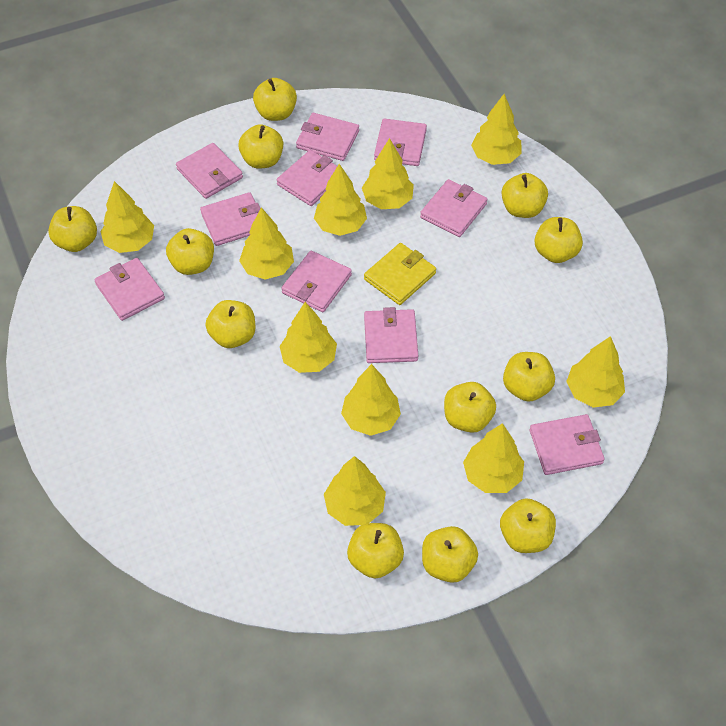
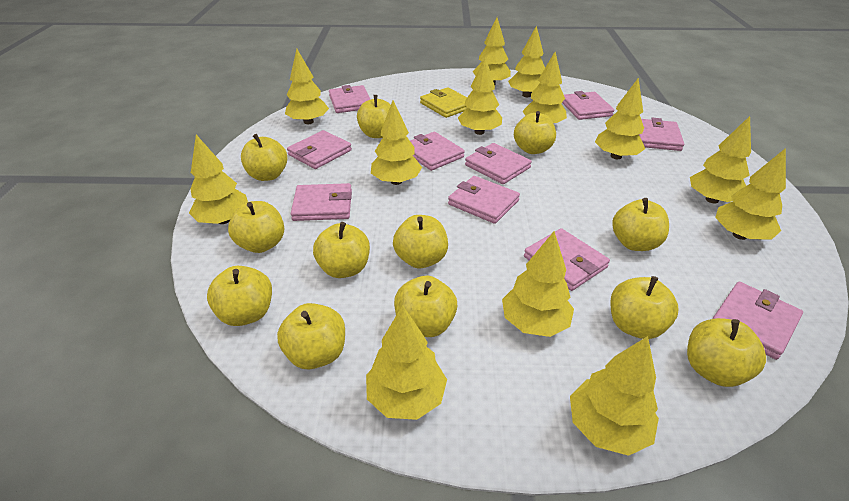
yellow tree: [100,181,154,253] [239,207,294,280] [280,302,337,373] [314,164,367,236] [324,456,386,526] [341,364,401,436] [362,138,414,209] [463,423,524,493] [471,94,522,165] [566,336,625,408] = 10 -> [189,135,248,224] [285,49,329,124] [366,305,447,420] [371,100,422,185] [458,57,502,135] [473,17,511,85] [502,231,574,337] [508,25,545,97] [522,52,567,123] [570,336,659,456] [595,78,645,159] [690,116,751,204] [715,148,786,240] = 13

